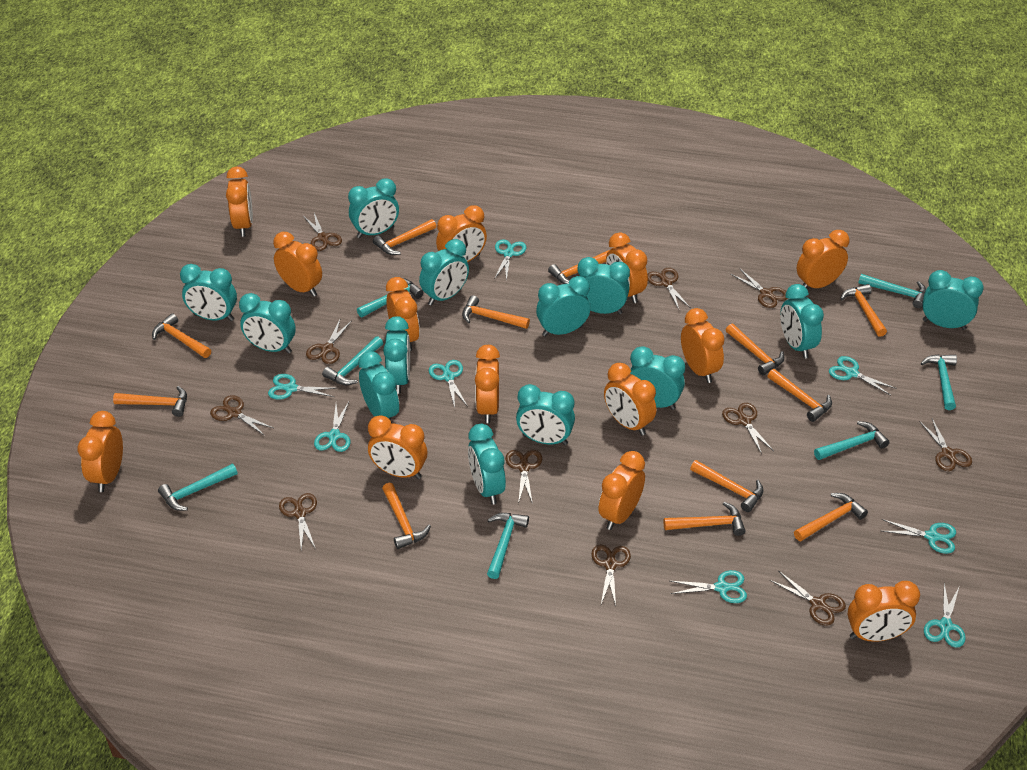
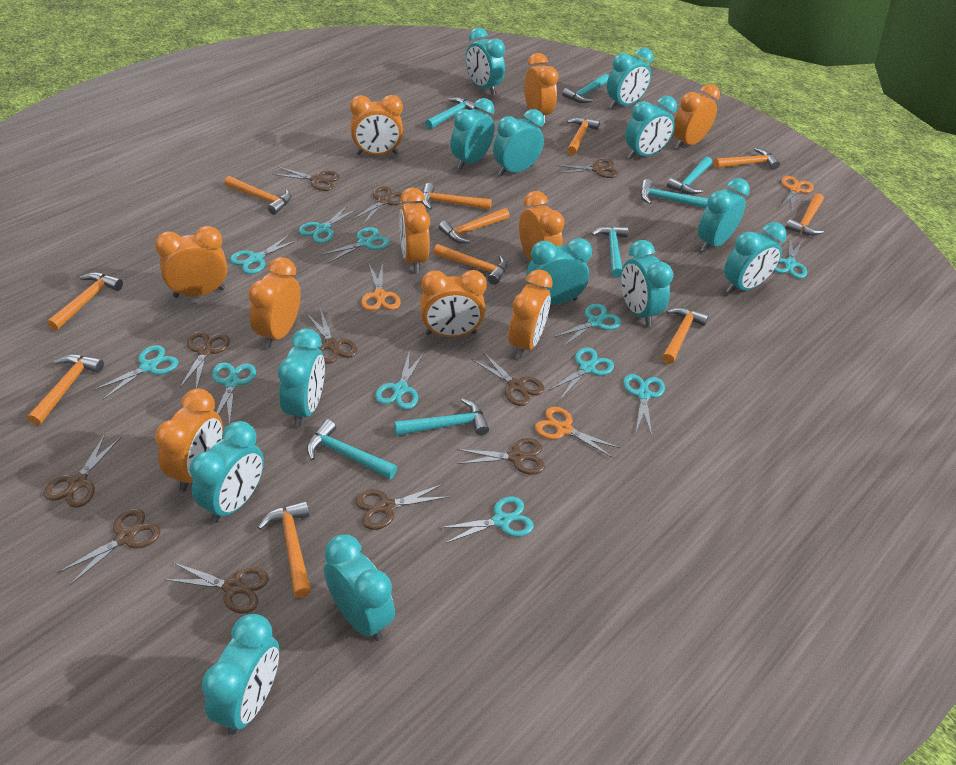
orange clock: [78,411,123,492] [226,166,253,237] [273,232,322,297] [368,415,427,479] [386,277,420,351] [436,205,487,262] [475,345,500,423] [598,451,645,530] [604,363,656,436] [606,232,648,303] [681,308,725,383] [797,230,849,288] [847,581,920,642] = 13 -> [155,226,227,298] [155,389,223,492] [248,257,301,348] [350,95,403,155] [399,188,430,273] [420,270,487,337] [508,269,553,358] [519,191,565,262] [524,53,559,123] [673,84,720,149] = 10
orange hammer: [113,386,187,417] [152,313,211,358] [373,219,436,255] [382,483,431,549] [462,296,530,329] [548,250,609,284] [664,502,745,536] [690,460,764,512] [726,323,784,375] [768,369,832,422] [794,493,868,541] [840,284,887,337] = 12 -> [27,355,104,425] [47,273,123,331] [224,176,291,215] [258,501,311,598] [422,183,492,210] [433,244,507,285] [439,208,510,244] [567,117,600,155] [662,307,709,364] [714,148,780,170] [785,193,824,236] = 11
orange scissors: none = 0 -> [361,263,401,311] [535,407,620,458] [780,176,814,212] = 3
turquoise scissors: [268,374,336,400] [314,402,351,452] [429,360,468,408] [495,240,527,281] [670,570,747,603] [829,356,897,396] [882,519,956,554] [924,583,966,648] = 8 -> [93,345,179,400] [212,363,256,424] [230,234,299,274] [299,204,359,243] [321,227,390,263] [375,349,425,410] [438,496,534,544] [548,348,614,400] [553,304,621,347] [623,374,665,436] [774,238,807,279] = 11

